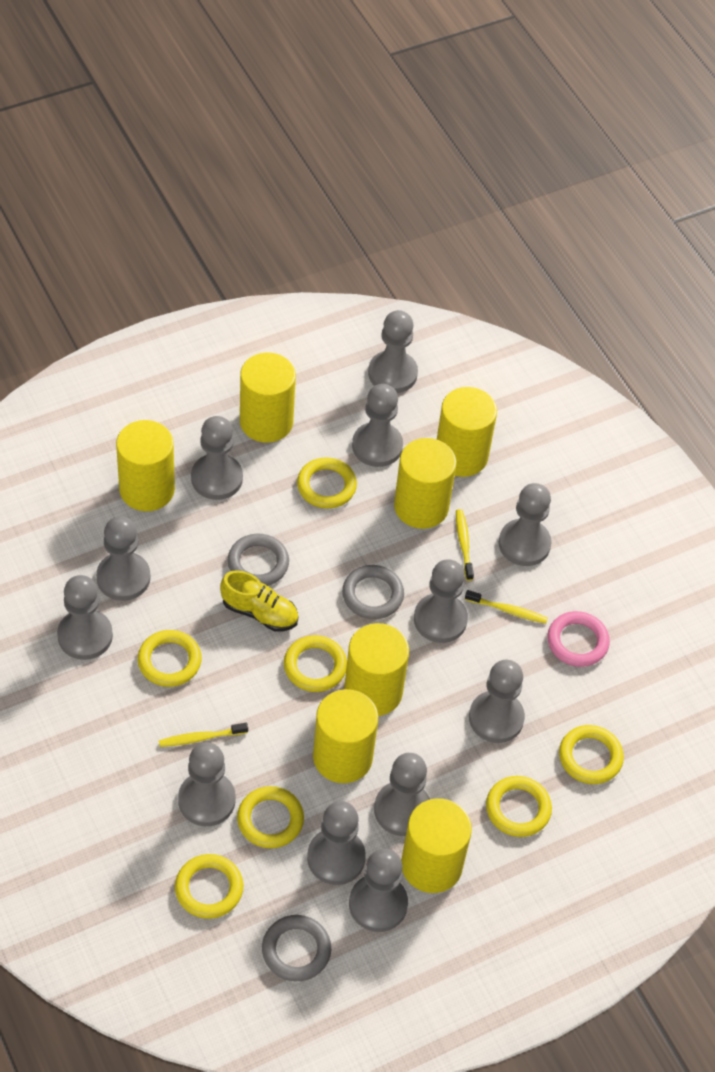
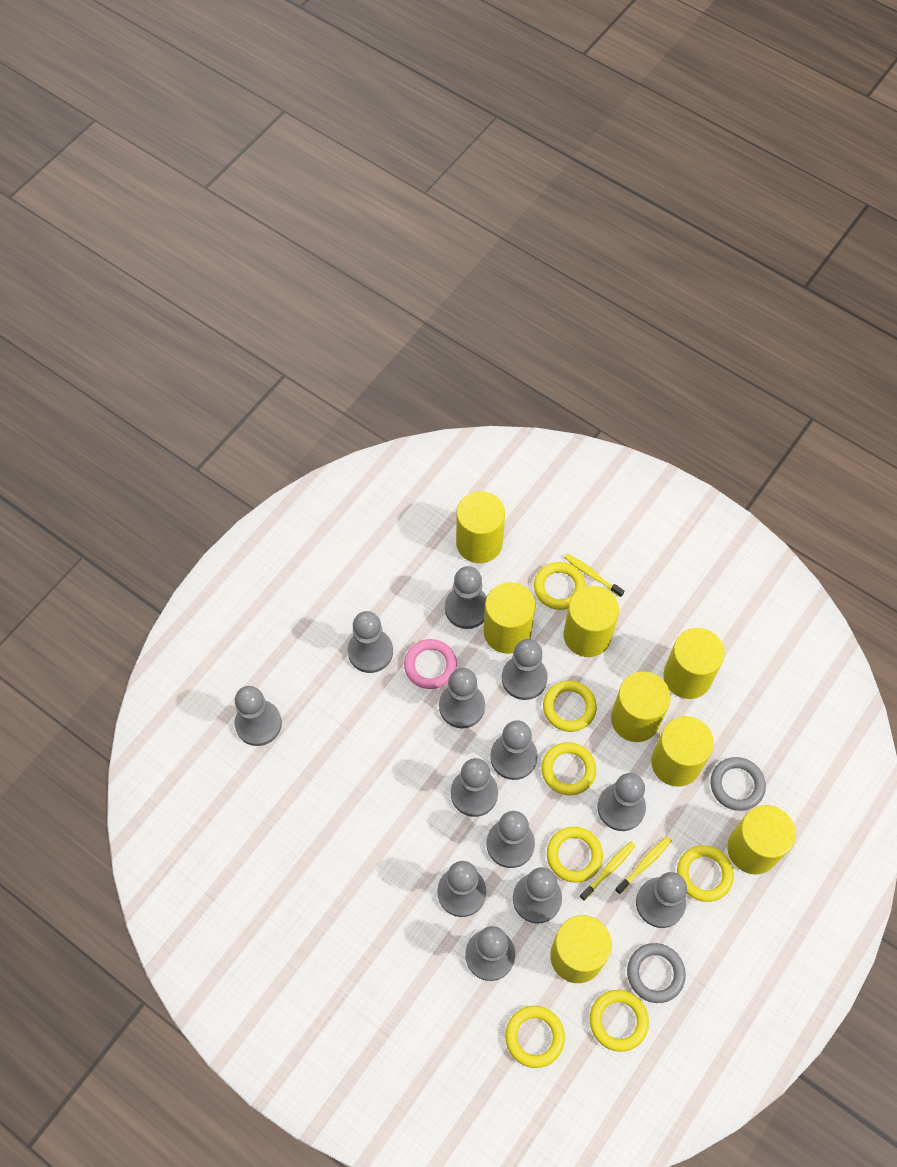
grey pawn: [57,575,113,660] [96,516,150,601] [178,742,236,826] [191,416,243,500] [307,801,366,885] [349,849,408,932] [352,384,403,467] [368,310,418,393] [374,753,430,836] [414,559,468,643] [469,660,525,743] [499,483,551,566] = 12 -> [234,686,282,746] [348,611,393,673] [437,861,486,917] [439,668,485,728] [445,566,487,629] [451,758,498,817] [465,926,515,981] [487,811,535,868] [490,720,538,780] [502,639,548,700] [513,867,562,924] [598,773,646,831] [636,872,687,928] = 13
grey ring: [228,534,289,586] [262,915,331,981] [342,565,404,619] = 3 -> [627,943,686,1003] [711,757,766,811] = 2
yellow cylinder: [116,420,175,511] [240,353,296,443] [313,689,378,783] [344,623,409,716] [394,438,457,529] [401,798,472,893] [437,387,497,477] = 7 -> [456,491,505,563] [484,582,535,654] [550,915,612,983] [564,586,619,657] [611,671,671,742] [651,716,714,787] [664,628,725,699] [727,805,796,875] = 8
yellow shoe: [220,570,298,632] = 1 -> none = 0

